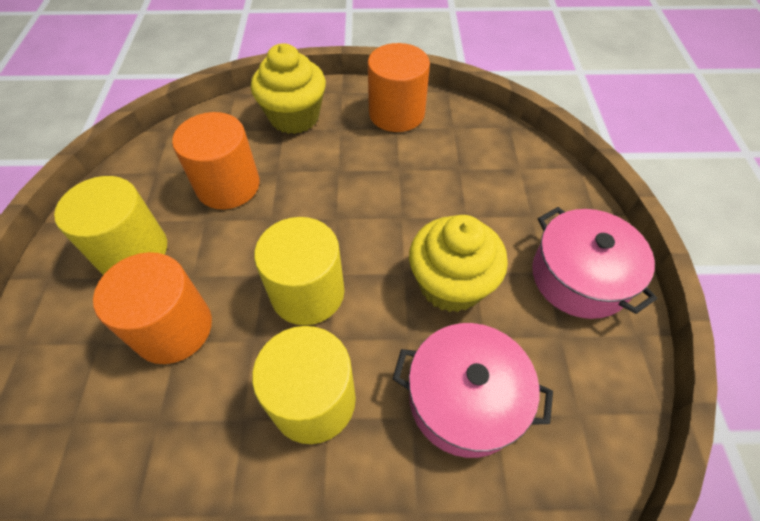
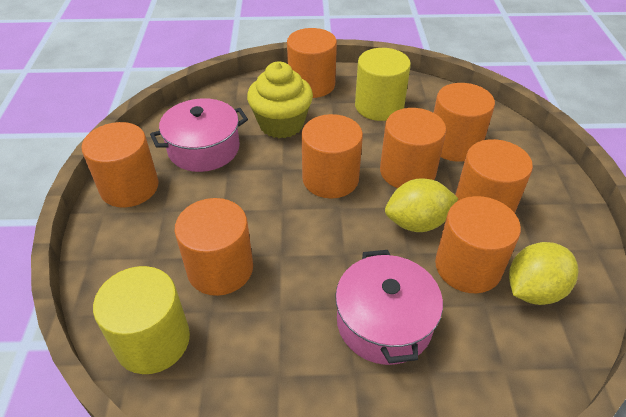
orange cylinder: [93,252,212,364] [172,112,260,209] [368,43,430,132] = 3 -> [81,122,158,208] [175,198,253,296] [287,28,337,98] [302,114,363,199] [380,108,446,188] [434,83,495,162] [435,196,521,293] [455,139,533,213] = 8
yellow cupcake: [251,43,326,134] [409,215,508,312] = 2 -> [247,61,313,138] = 1
yellow cylinder: [54,176,167,275] [252,326,356,444] [254,217,345,325] = 3 -> [93,266,190,374] [355,48,411,121] = 2
yellow lemon: none = 0 -> [385,178,458,232] [509,242,579,305] = 2

